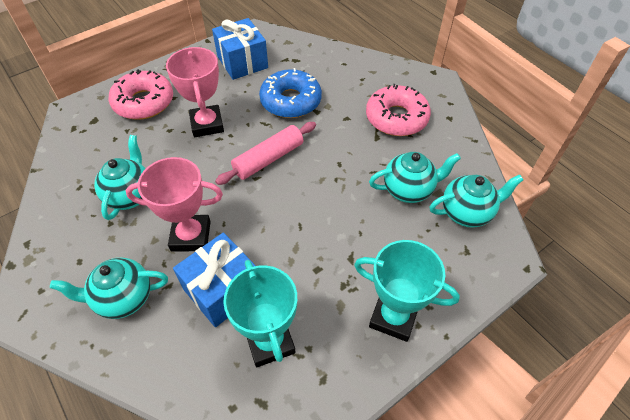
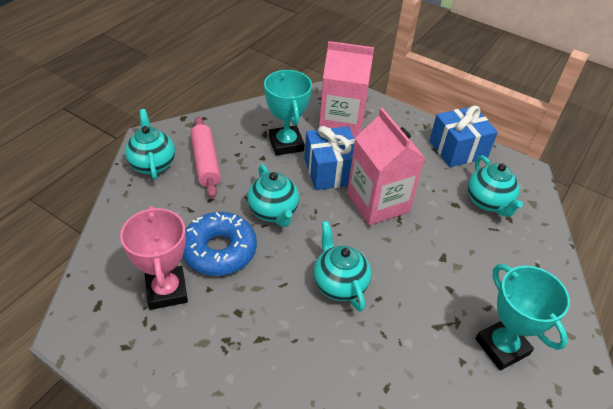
pink carton: none = 0 -> [319,41,374,138] [347,108,425,225] = 2
pink donut: [109,69,173,119] [366,84,431,136] = 2 -> none = 0
pink trophy: [126,157,223,252] [166,47,224,137] = 2 -> [120,206,188,310] = 1

